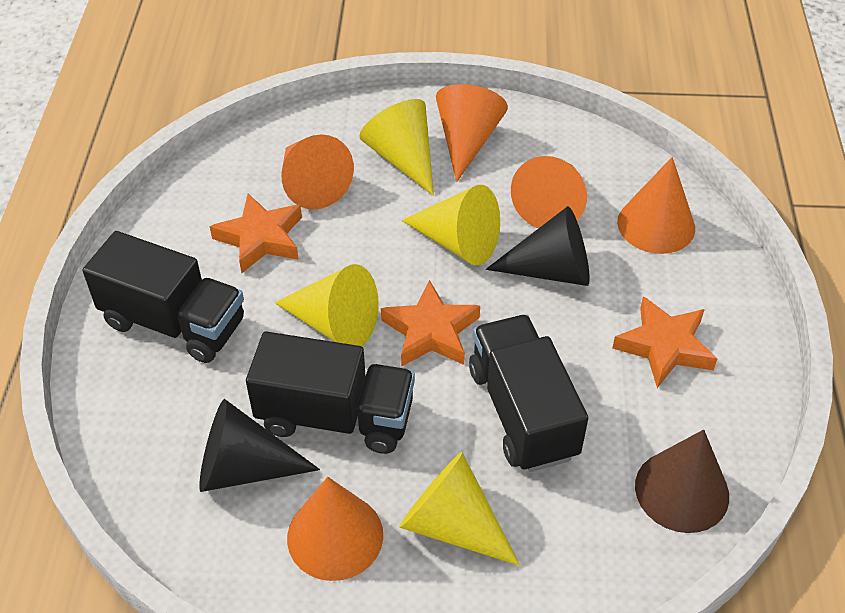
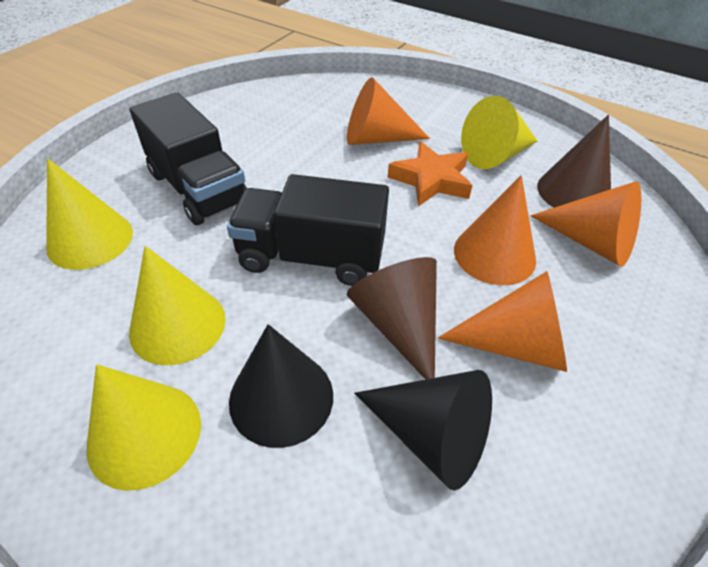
black truck: [82,231,244,363] [246,331,415,454] [469,315,588,472] = 3 -> [130,92,247,225] [227,174,389,286] = 2
brown cone: [635,429,729,533] = 1 -> [346,257,437,380] [537,115,611,208] = 2
orange cone: [281,135,354,209] [287,477,383,581] [436,84,508,182] [511,156,587,228] [617,157,695,254] = 5 -> [347,77,430,145] [438,271,567,372] [454,175,536,285] [530,181,641,267] = 4
orange star: [210,194,302,273] [381,280,480,367] [612,296,718,388] = 3 -> [388,141,473,206] = 1

